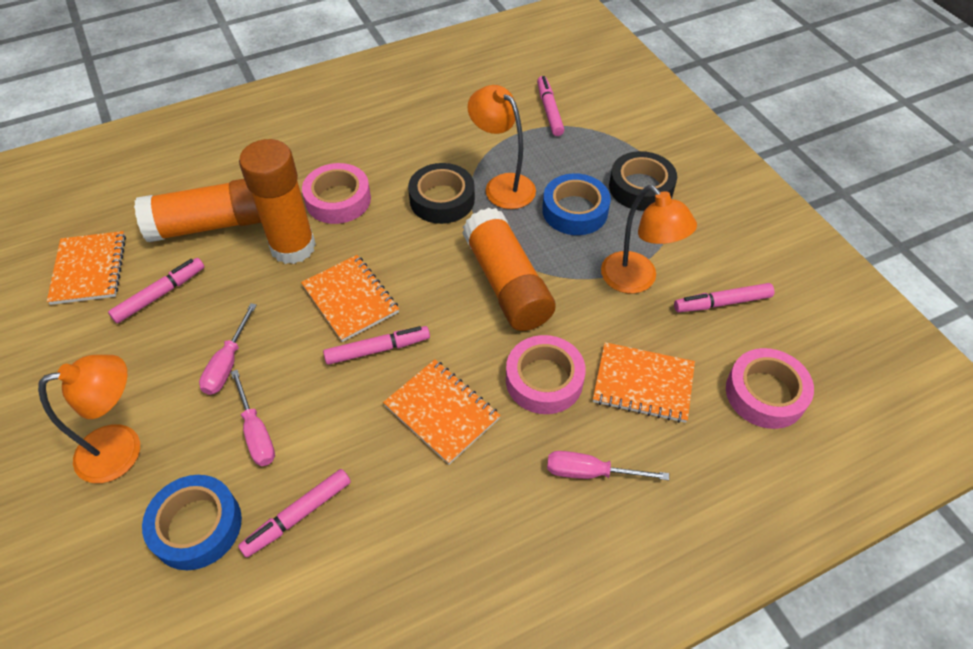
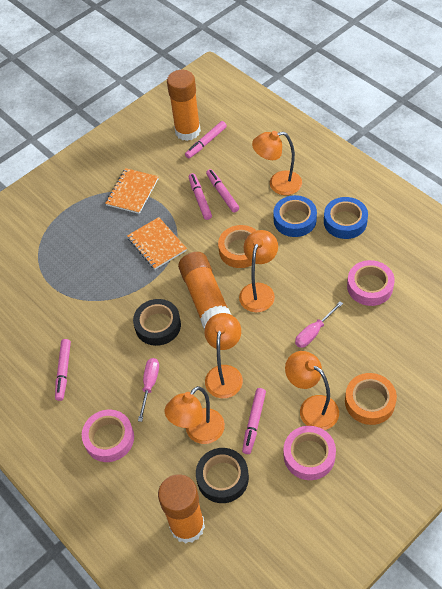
orange lamp: [38,355,140,483] [467,85,536,209] [601,185,697,293] = 3 -> [165,386,225,444] [204,313,243,398] [239,230,278,312] [252,131,302,195] [285,351,339,430] = 5
orange notebook: [47,231,126,305] [301,255,399,342] [383,359,501,465] [593,342,695,423] = 4 -> [105,168,159,214] [127,217,187,269] = 2
orange tape: none = 0 -> [218,225,257,268] [345,373,397,425] = 2
pink screwdriver: [199,303,257,395] [231,370,275,466] [547,451,669,480] = 3 -> [138,358,159,422] [295,301,343,348] = 2

